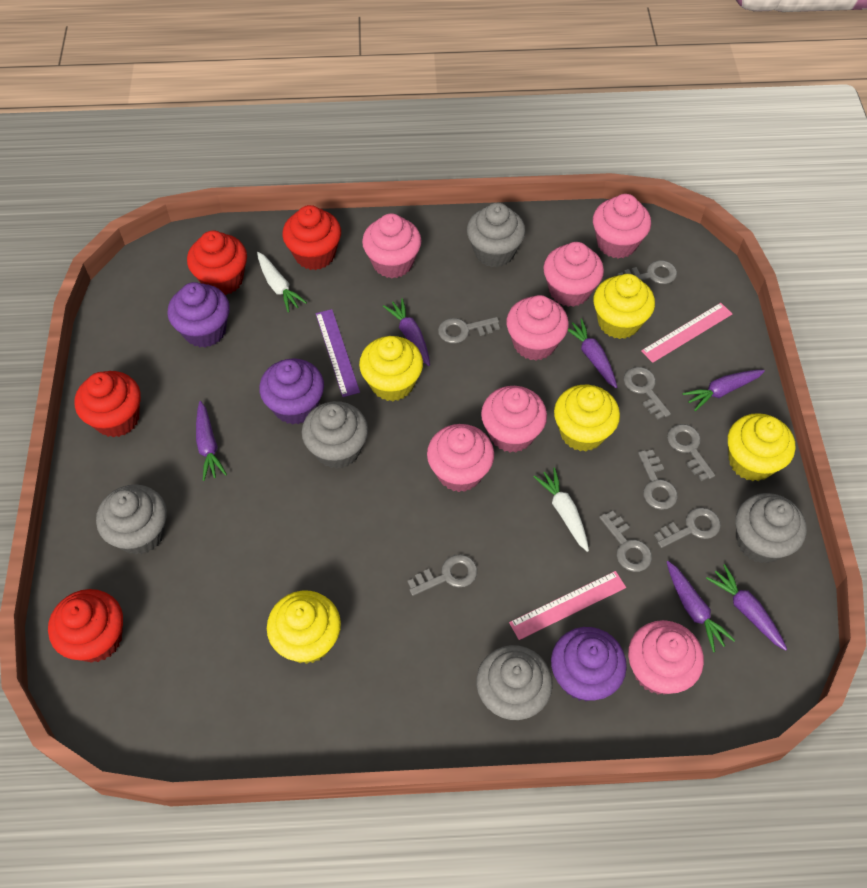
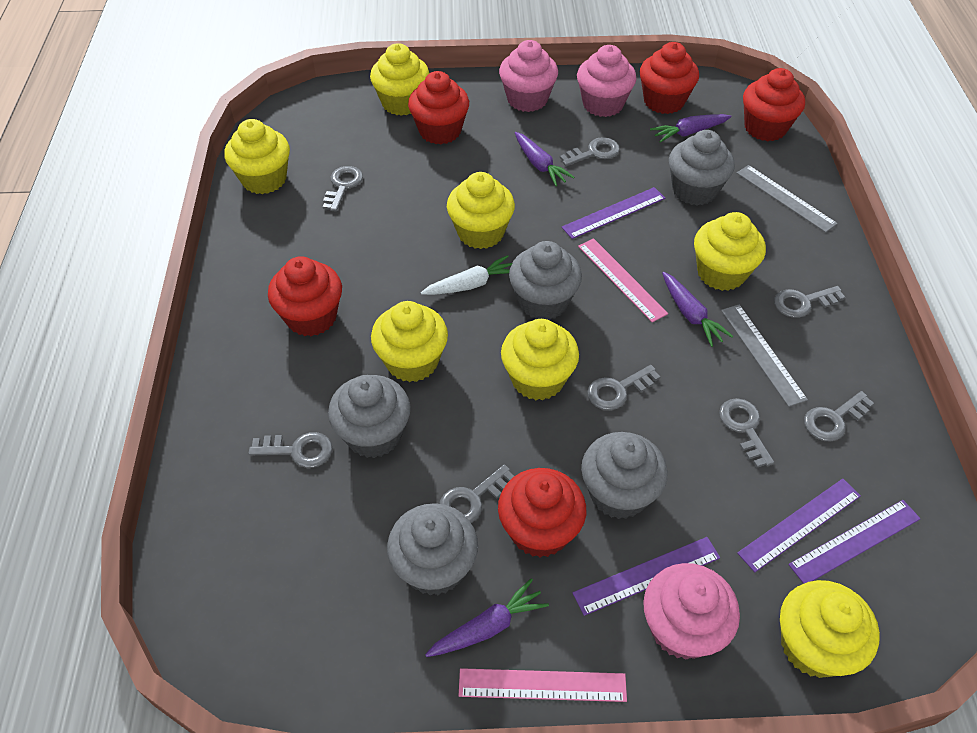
grey ruler: none = 0 -> [721,305,808,407] [737,165,838,233] = 2
pink cupcake: [362,213,422,278] [427,424,494,492] [481,386,547,452] [506,295,569,360] [543,242,604,307] [593,194,651,259] [628,620,704,695] = 7 -> [499,40,558,112] [577,45,637,117] [643,563,740,660] = 3
purple carrot: [196,401,227,481] [383,298,430,366] [568,319,617,388] [667,561,735,652] [682,370,765,411] [706,564,787,651] = 6 -> [425,578,549,657] [515,132,574,186] [650,114,731,143] [662,272,733,347] = 4
purple cupcake: [167,282,230,347] [259,358,324,425] [551,627,627,701] = 3 -> none = 0
purple ruler: [316,309,360,397] = 1 -> [562,187,665,239] [573,537,720,616] [737,479,861,572] [788,500,921,584] = 4
red cupcake: [48,589,123,663] [75,371,141,437] [187,230,247,295] [282,205,341,270] = 4 -> [268,256,342,336] [408,71,469,144] [498,468,586,558] [640,42,699,114] [743,68,805,141] = 5
white carrot: [257,252,307,313] [533,468,589,552] = 2 -> [421,255,512,295] = 1
yellow cupcake: [267,591,341,664] [359,336,423,401] [554,385,620,451] [593,274,655,339] [728,413,795,481] = 5 -> [224,119,290,194] [370,43,430,116] [371,301,448,382] [447,172,515,249] [501,319,579,400] [694,212,766,291] [780,580,880,678] = 7

